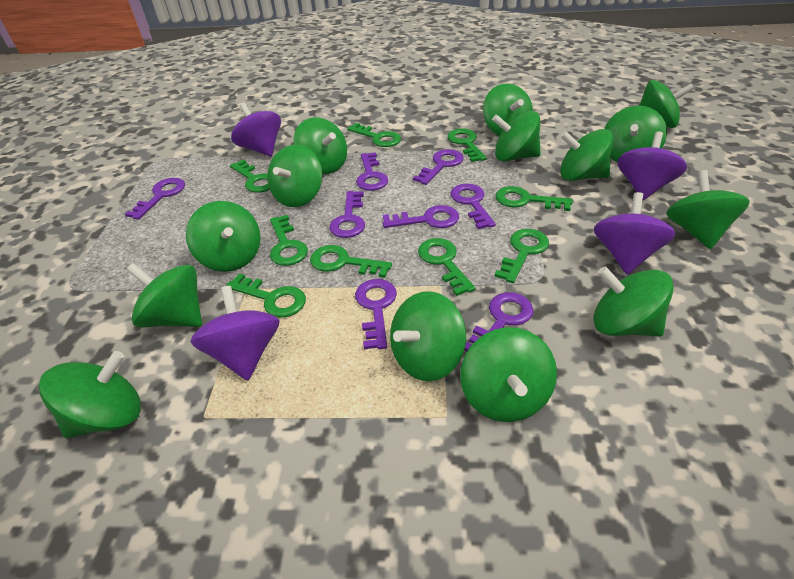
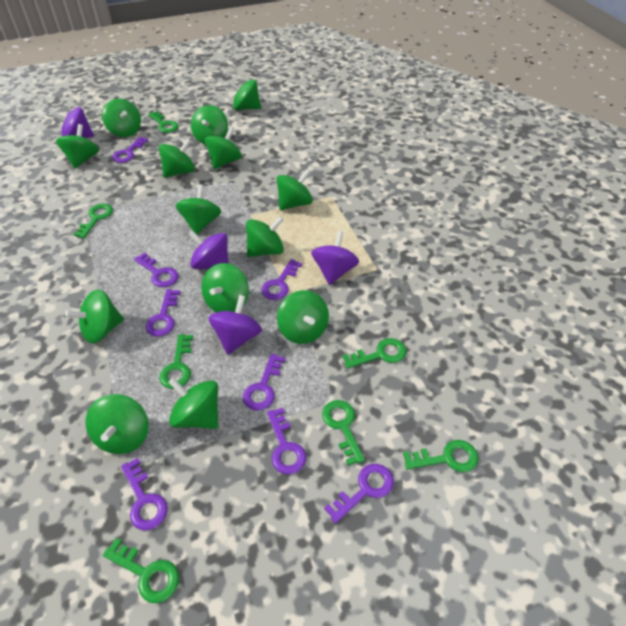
green key: [226,273,306,318] [230,160,270,193] [270,215,308,266] [310,245,392,278] [347,123,401,147] [418,238,476,296] [447,128,487,162] [495,186,572,211] [495,229,549,283] = 9 -> [73,204,113,238] [103,538,179,603] [148,111,179,133] [159,334,193,389] [322,400,365,466] [343,338,406,369] [403,440,479,472] = 7

